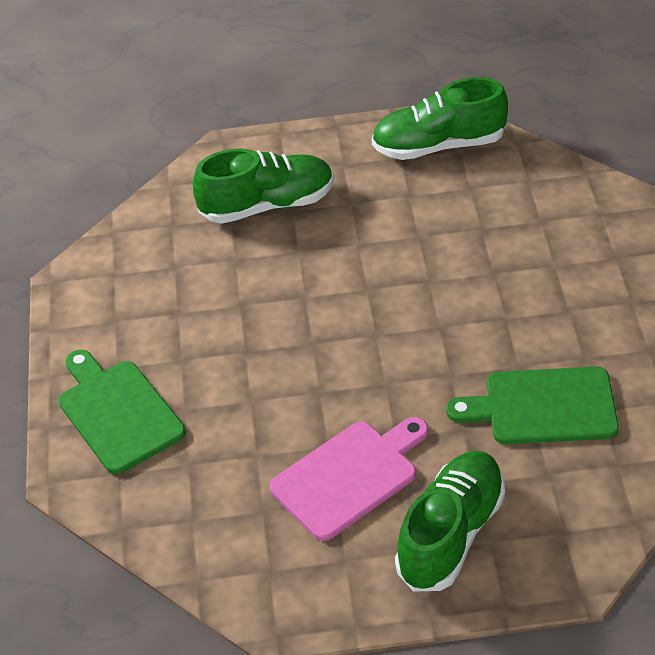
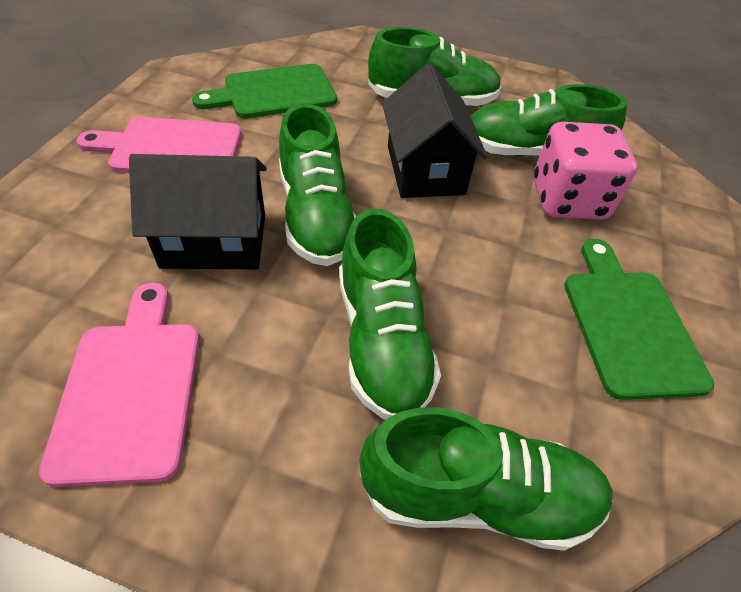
black house: none = 0 -> [129,154,267,269] [382,63,488,198] = 2
green shoe: [193,148,334,224] [371,77,508,160] [395,451,505,591] = 3 -> [279,103,356,266] [339,209,441,420] [359,407,613,551] [368,27,501,107] [471,84,627,156] = 5
pink cutting board: [270,417,428,541] = 1 -> [39,283,200,487] [76,117,242,173] = 2
pink dice: none = 0 -> [534,122,637,220] = 1

